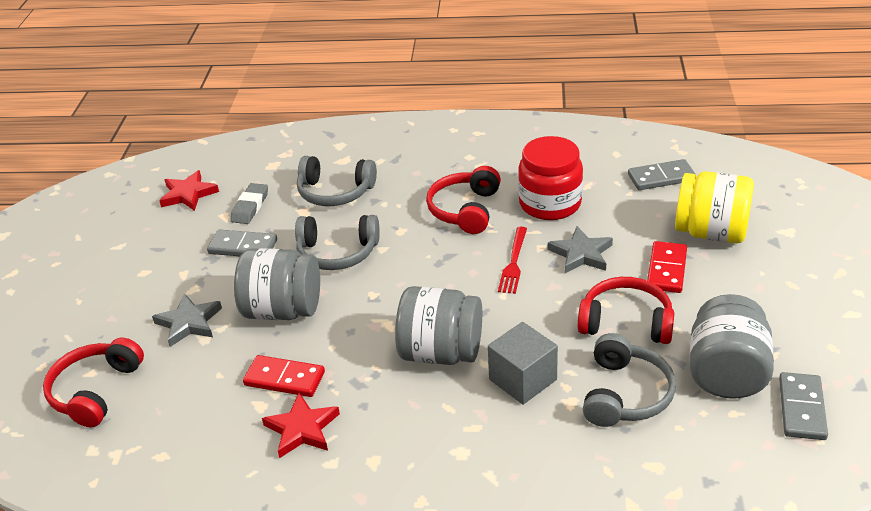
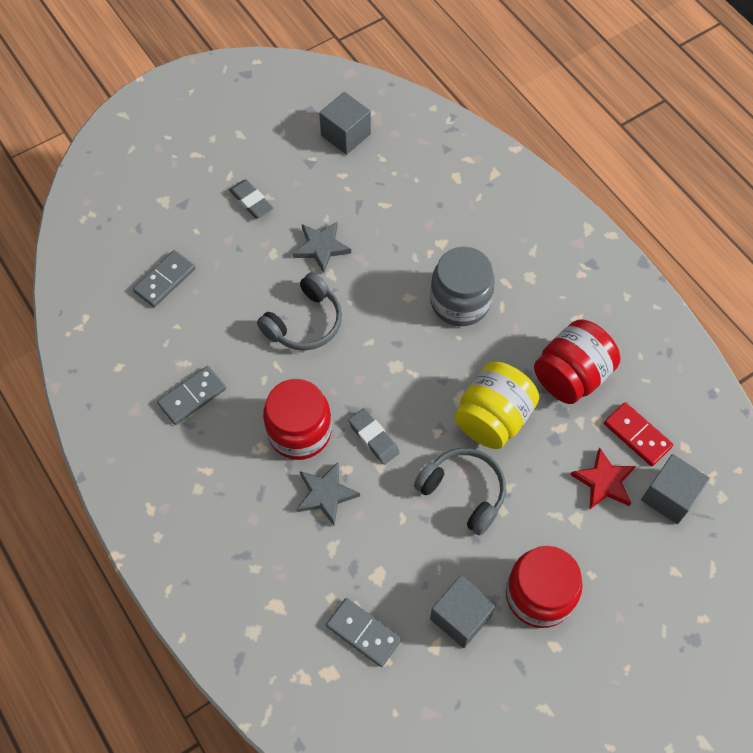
grey cube: [488,322,558,405] = 1 -> [319,92,371,155] [430,575,496,648] [641,454,710,524] = 3
grey eraser: [230,183,268,224] = 1 -> [229,179,273,219] [348,408,400,465] = 2
grey headphones: [295,215,380,270] [297,156,377,206] [583,333,676,427] = 3 -> [257,272,342,350] [414,448,506,536] = 2
grey jar: [234,248,320,320] [395,286,482,365] [690,294,774,399] = 3 -> [430,246,495,326] = 1
red domino: [243,355,325,397] [647,241,687,293] = 2 -> [604,402,673,466] = 1
red fork: [498,227,527,294] = 1 -> none = 0
red headphones: [43,337,144,427] [426,166,501,234] [578,277,674,344] = 3 -> none = 0
red jar: [518,136,583,220] = 1 -> [263,379,332,460] [506,546,583,628] [534,319,620,404] = 3
red star: [159,170,219,211] [262,393,340,458] = 2 -> [571,447,636,510] = 1

